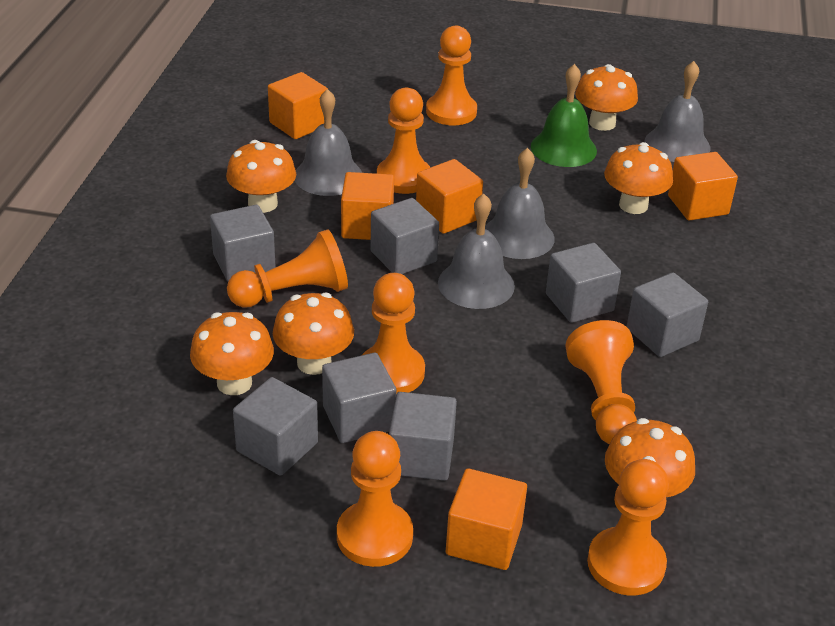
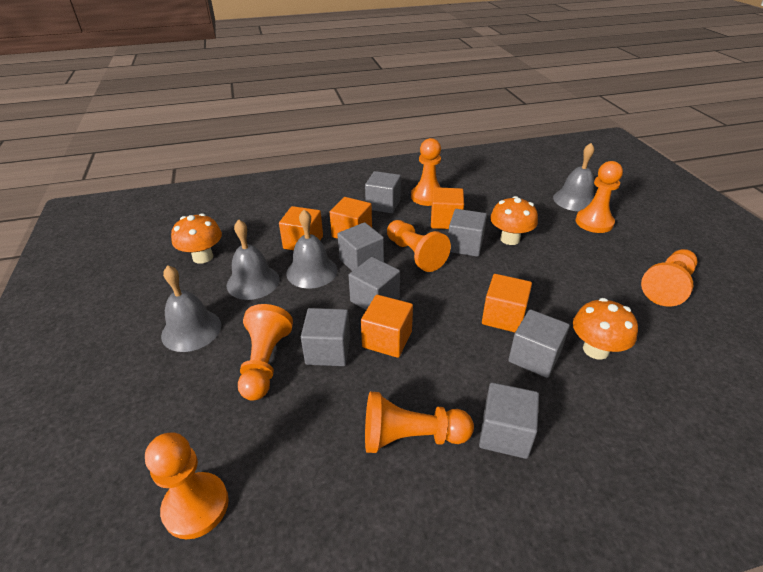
green bell: [531,64,597,167] = 1 -> none = 0
orange mushroom: [190,312,274,395] [226,140,296,213] [273,292,354,375] [575,64,638,131] [604,142,673,214] [605,418,695,497] = 6 -> [171,213,222,264] [490,196,538,245] [573,298,638,360] = 3

